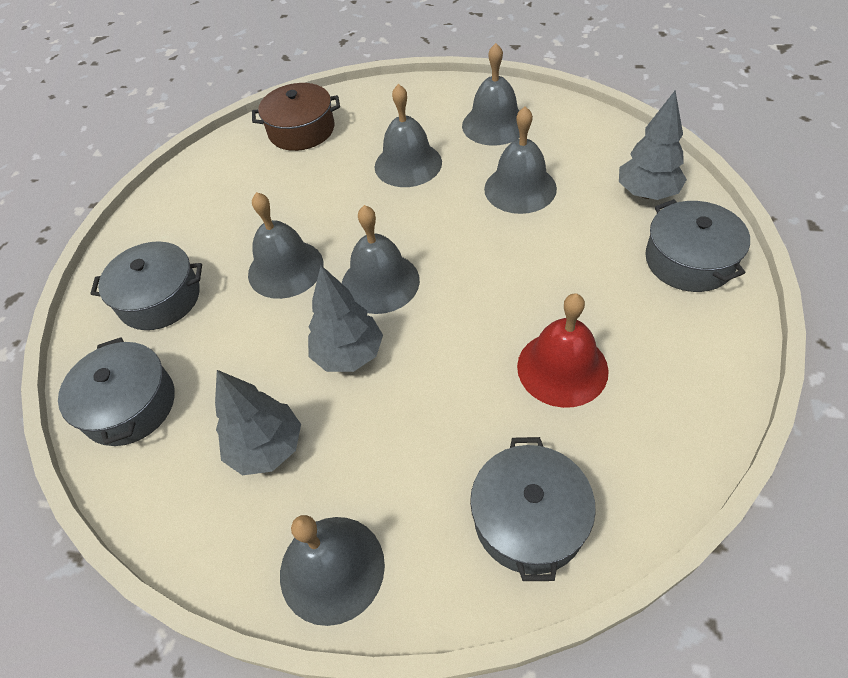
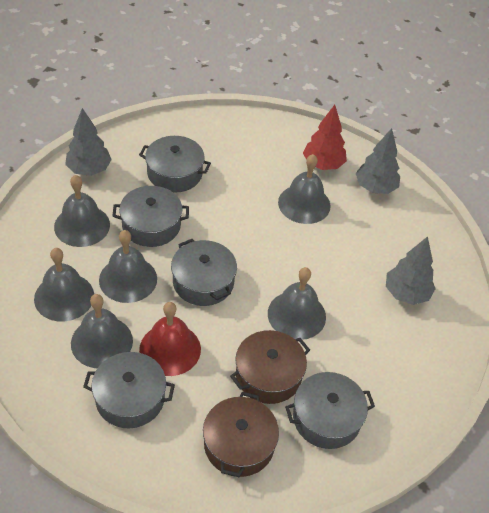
brown pot: [252,83,340,151] = 1 -> [203,392,279,477] [230,330,310,404] = 2
grey pot: [58,337,175,446] [91,241,202,330] [470,437,596,581] [645,199,750,292] = 4 -> [83,352,175,429] [113,186,189,247] [139,136,211,193] [171,239,237,306] [285,372,375,449] = 5
red tree: none = 0 -> [303,105,347,170] = 1

